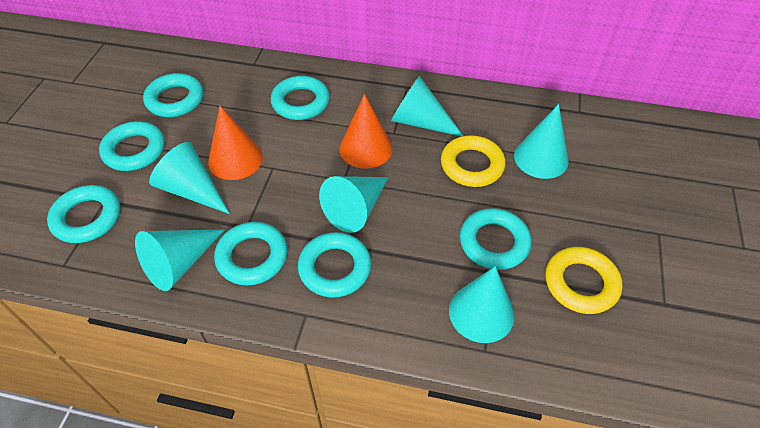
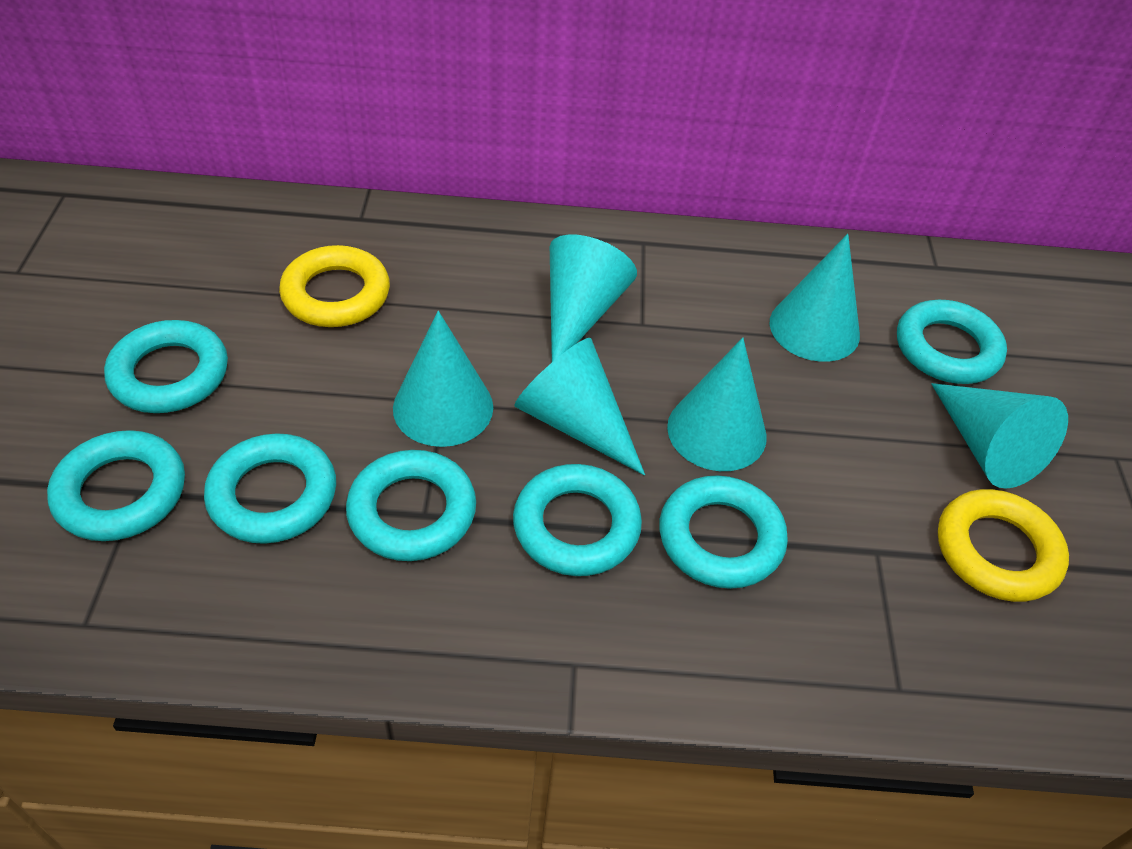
orange cone: [208,106,263,180] [339,94,393,169] = 2 -> none = 0

